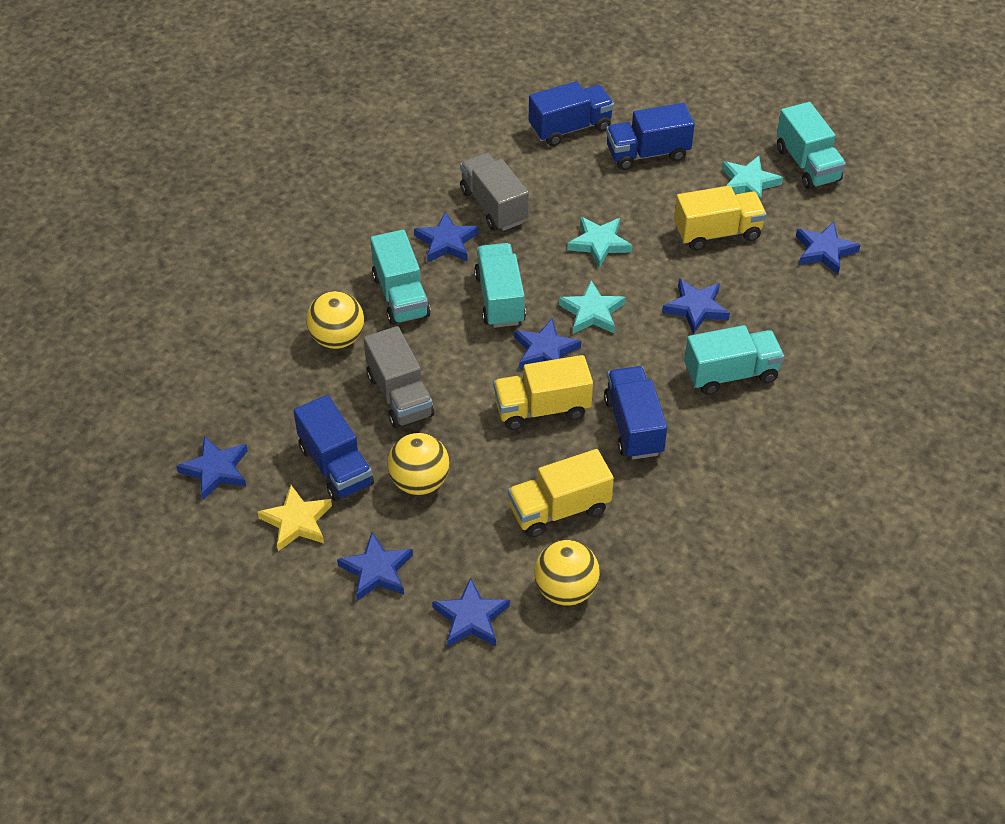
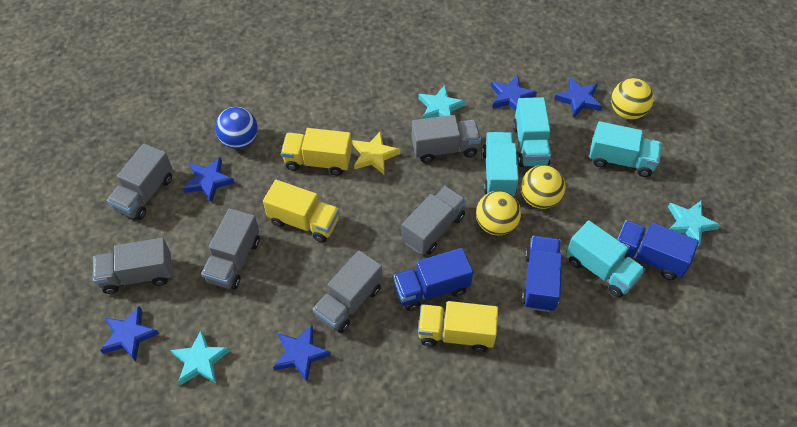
blue ball: none = 0 -> [215,107,258,149] = 1
blue star: [176,436,248,500] [337,532,413,601] [414,211,478,263] [432,577,510,647] [514,318,581,369] [662,279,730,334] [796,222,860,274] = 7 -> [100,306,159,362] [183,157,235,203] [273,325,331,381] [491,75,537,111] [554,77,602,117] = 5
blue truck: [293,395,374,501] [529,81,614,146] [604,366,667,460] [606,103,695,170] = 4 -> [393,248,473,311] [522,236,562,312] [617,220,699,280] = 3
grey truck: [364,326,434,428] [460,153,529,231] = 2 -> [93,238,172,294] [107,144,173,220] [201,208,260,290] [313,250,383,333] [402,186,466,255] [412,115,481,163] = 6

